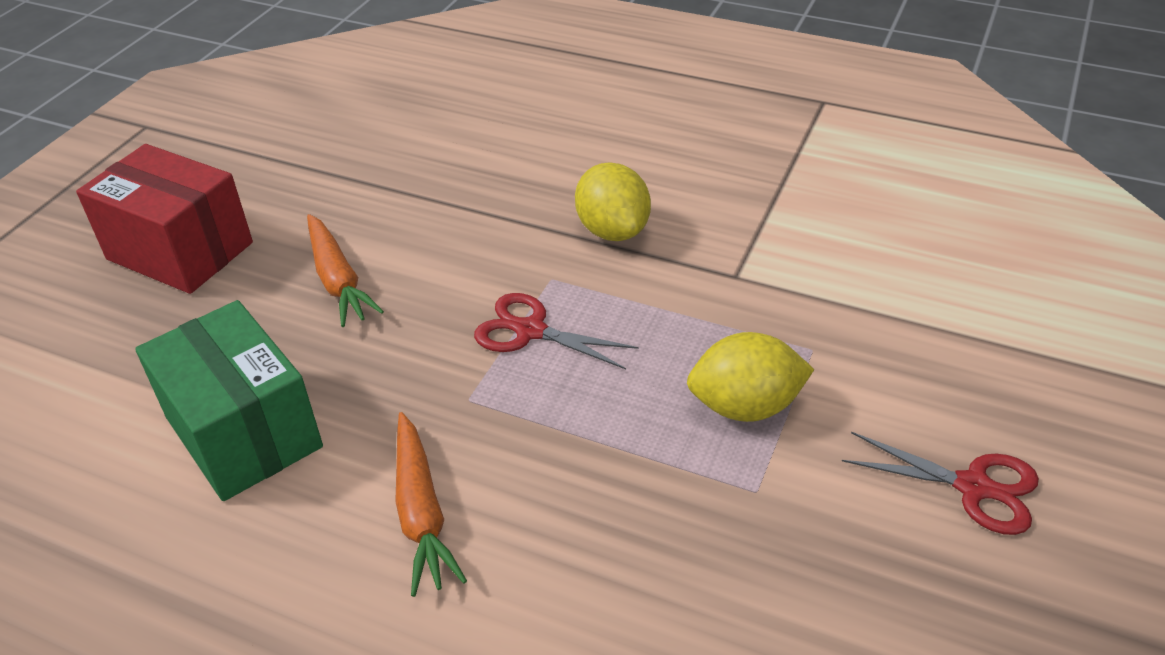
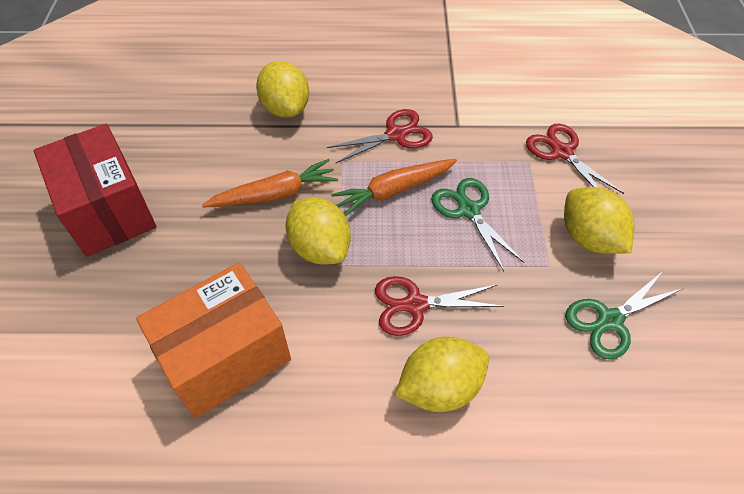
green box: [135,300,323,501] = 1 -> none = 0
green scissors: none = 0 -> [431,178,524,271] [565,271,682,359] = 2
orange box: none = 0 -> [136,263,291,418] = 1
red scissors: [474,293,639,369] [842,432,1039,535] = 2 -> [327,109,433,164] [375,276,504,336] [526,124,624,194] = 3
yellow lemon: [575,162,651,241] [687,332,814,422] = 2 -> [256,61,309,118] [285,197,351,264] [395,337,489,412] [564,187,635,254] = 4

